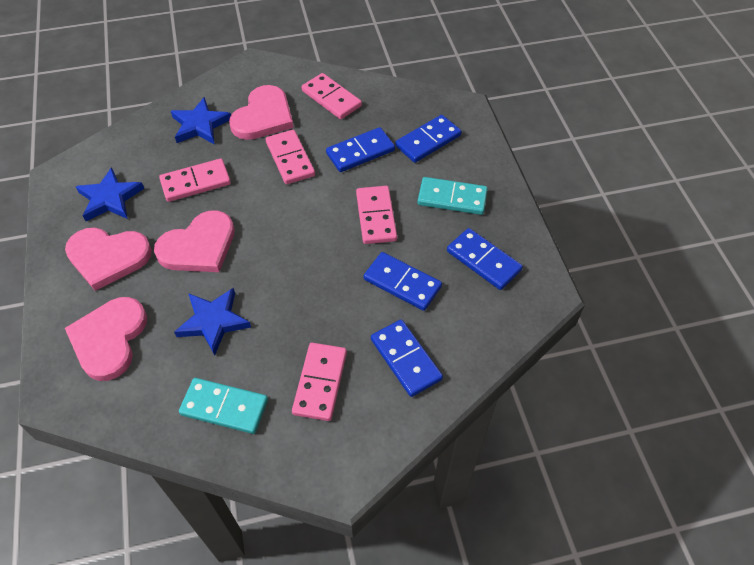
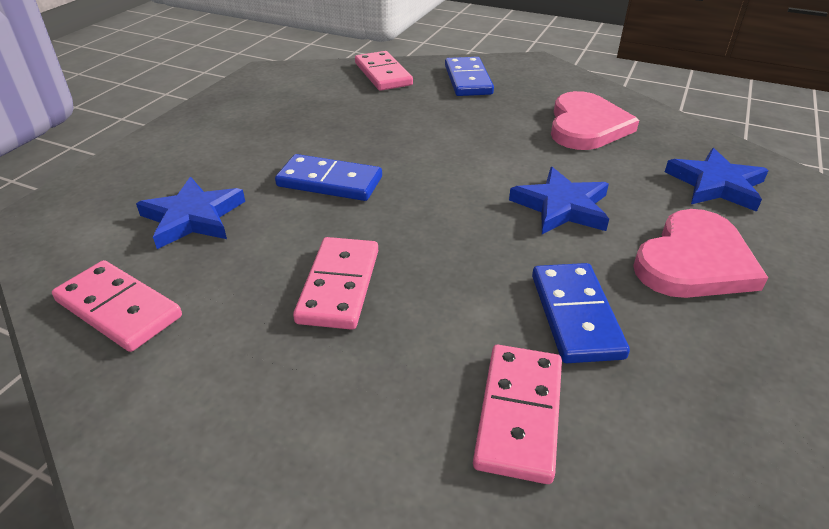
blue domino: [326,127,395,172] [364,252,442,311] [371,320,443,397] [395,115,461,163] [447,228,523,290] = 5 -> [275,154,382,201] [445,57,494,96] [532,263,630,363] = 3
pink domino: [159,158,231,202] [266,130,315,184] [292,343,347,421] [302,73,362,119] [356,186,397,244] = 5 -> [52,260,182,352] [293,237,378,330] [355,51,413,91] [473,345,562,484] = 4
pink heart: [65,228,152,291] [65,297,147,381] [154,210,235,272] [229,85,294,140] = 4 -> [551,91,639,150] [633,209,768,298] = 2
turquoise domino: [179,378,268,434] [418,177,488,215] = 2 -> none = 0

